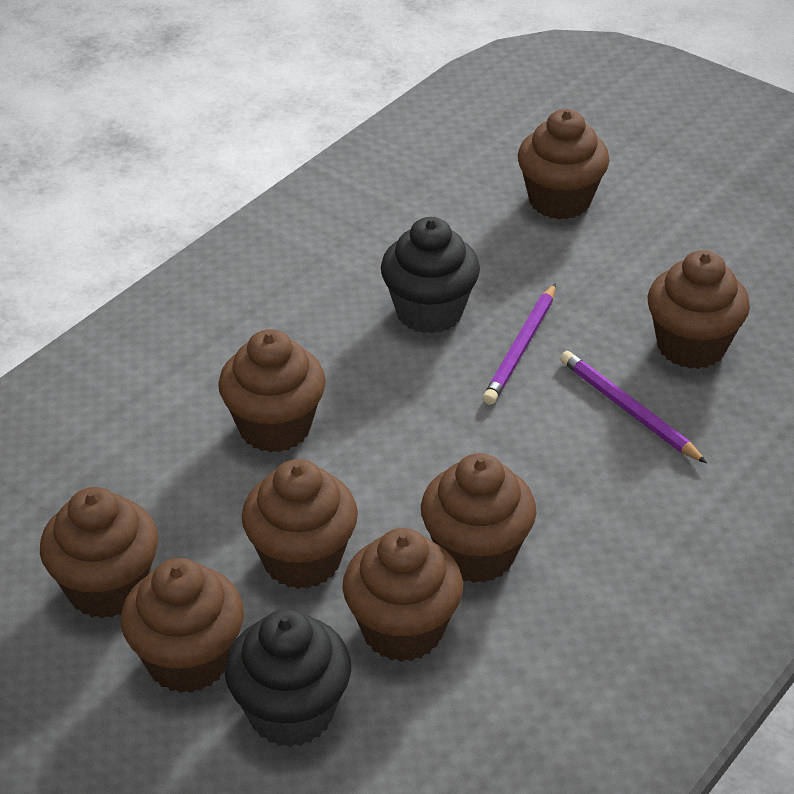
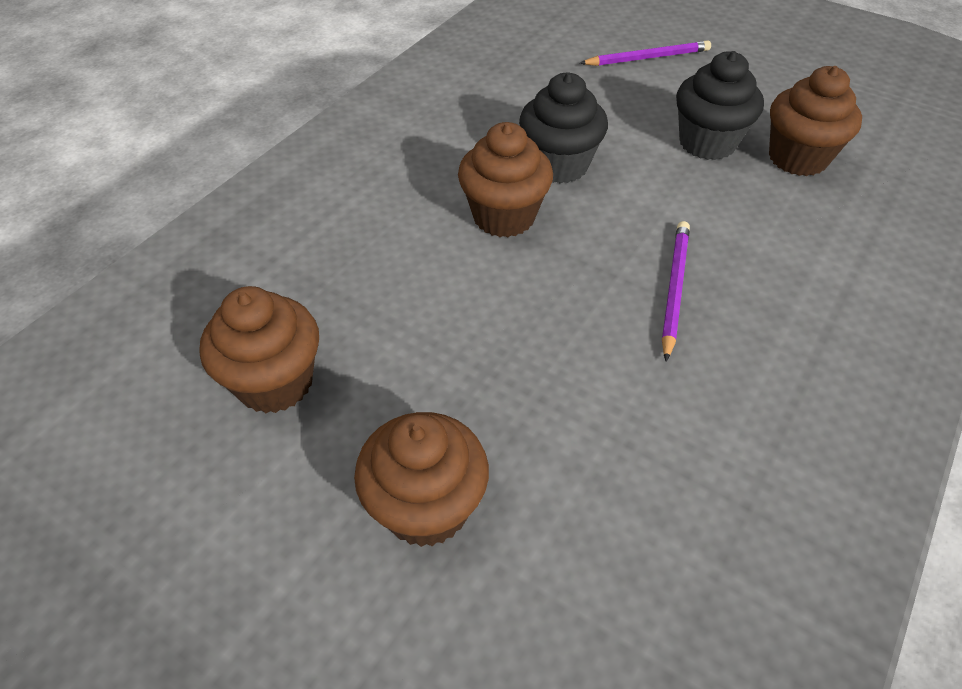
brown cupcake: [40,487,158,619] [121,558,244,693] [218,329,326,453] [242,459,358,589] [342,528,463,662] [421,453,536,583] [518,109,610,219] [647,250,750,369] = 8 -> [199,286,319,414] [354,412,489,547] [458,122,553,237] [769,66,862,176] = 4

